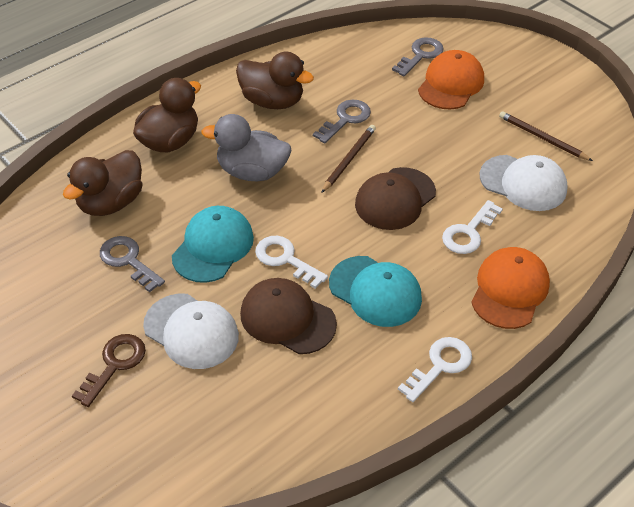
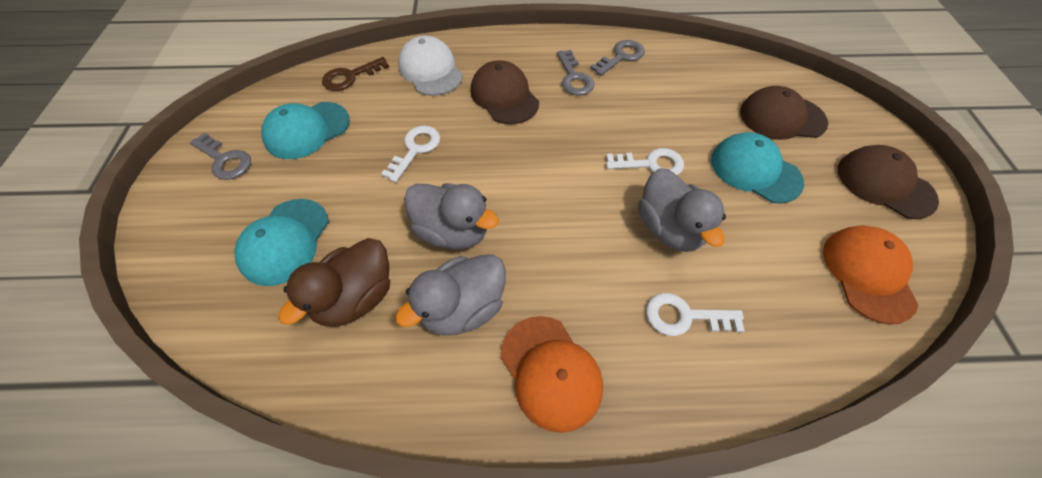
brown cap: [240,278,337,354] [355,167,436,230] = 2 -> [471,60,539,124] [740,86,828,140] [838,145,939,219] = 3
brown duck: [63,150,143,216] [133,78,201,152] [236,52,314,109] = 3 -> [278,238,390,327] = 1
brown pencil: [321,125,376,193] [499,111,593,161] = 2 -> none = 0
grey duck: [201,114,291,181] = 1 -> [395,254,506,336] [404,183,499,250] [638,168,726,252] = 3
turquoise cap: [172,206,254,283] [329,256,422,327] = 2 -> [234,199,329,286] [261,102,350,159] [711,132,804,203] = 3
white cap: [143,294,239,369] [480,155,568,211] = 2 -> [398,36,463,96] = 1

